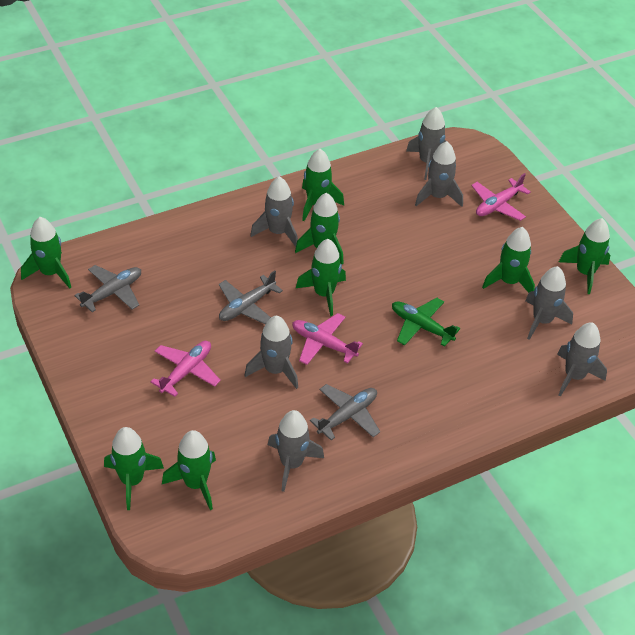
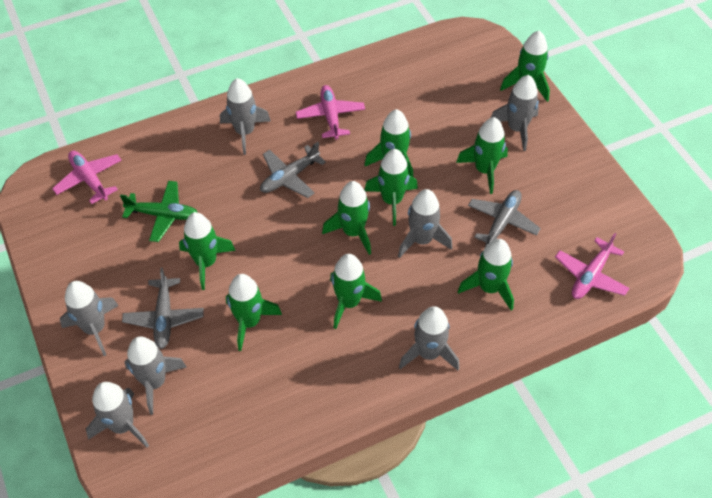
green rocket: [21,217,71,289] [104,427,164,510] [162,430,216,510] [295,193,344,264] [296,239,346,316] [302,149,344,221] [482,227,535,293] [559,218,610,294] = 8 -> [179,212,236,290] [226,274,282,351] [322,181,371,255] [330,254,382,329] [364,109,413,177] [364,149,418,226] [456,117,508,194] [457,239,514,311] [500,31,550,102] = 9

